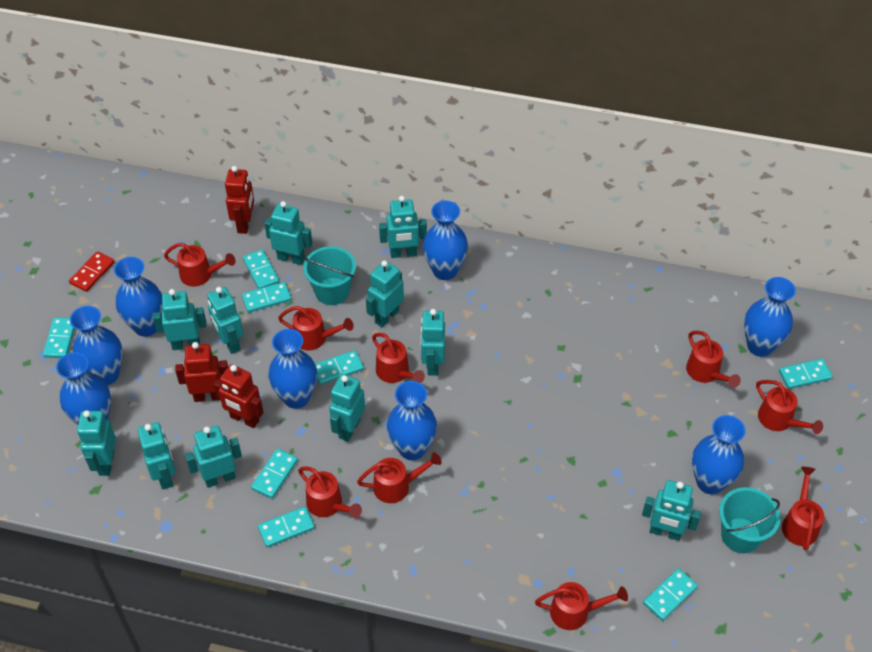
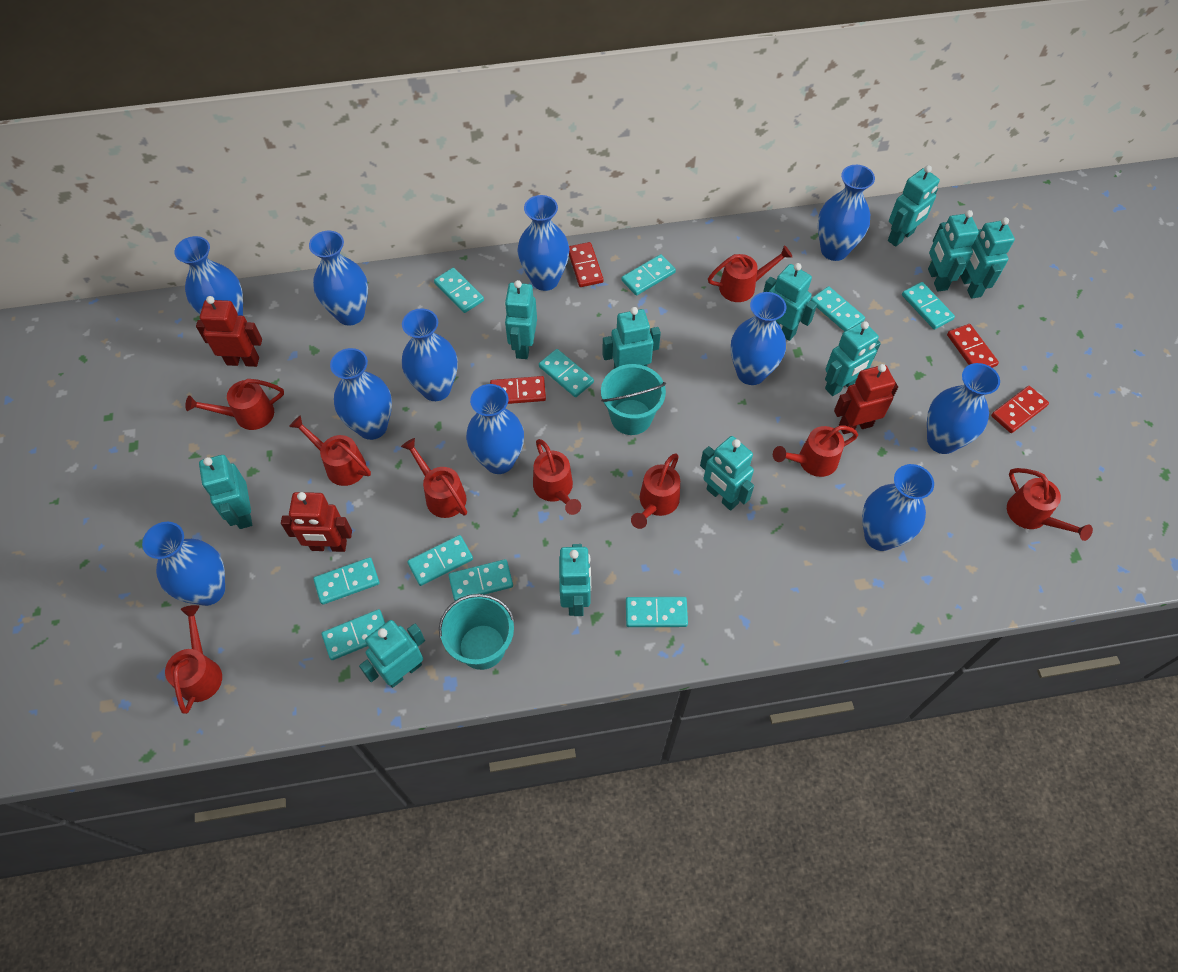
blue vase: [56,352,111,425] [70,306,123,385] [114,257,162,337] [268,329,317,409] [387,381,437,460] [423,201,468,280] [692,415,745,495] [744,277,796,357] = 8 -> [142,522,225,606] [175,236,243,316] [309,231,368,326] [330,348,392,440] [402,309,458,401] [466,384,524,474] [517,195,569,291] [731,292,786,385] [818,165,875,261] [862,464,934,551] [927,363,1000,454] = 11
red domino: [69,251,115,292] = 1 -> [490,376,546,404] [569,242,604,287] [947,324,999,368] [991,386,1049,433] = 4
turquoise domino: [43,317,75,358] [242,282,292,313] [243,249,279,289] [251,449,298,499] [258,506,315,548] [315,350,364,385] [643,568,698,621] [779,359,832,389] = 8 -> [313,557,379,605] [322,609,385,660] [407,535,473,586] [434,268,484,313] [449,559,513,601] [539,349,594,397] [621,254,676,296] [626,597,688,627] [811,286,865,332] [902,282,955,330] = 10

